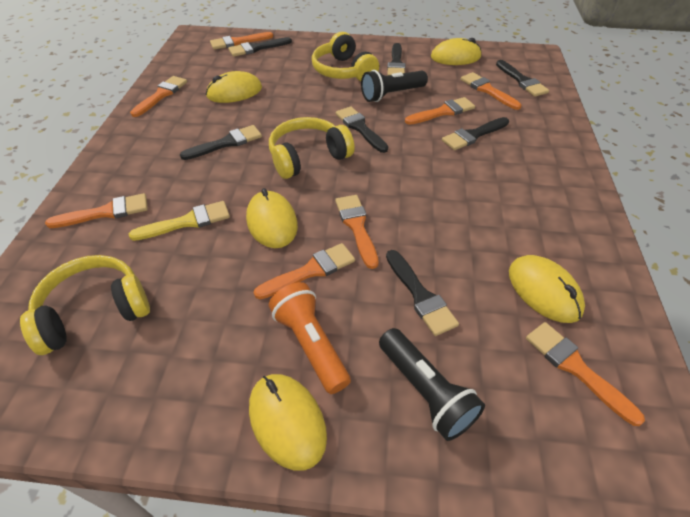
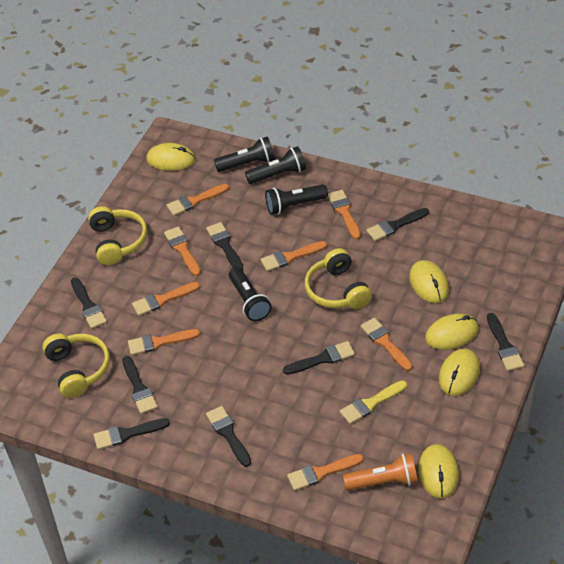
black brush: [180,125,262,160] [228,37,292,57] [336,106,388,153] [386,250,459,336] [387,43,405,76] [442,117,509,150] [496,60,549,97] = 7 -> [71,278,107,329] [94,418,170,450] [122,356,158,414] [206,222,243,270] [206,406,251,467] [283,341,355,375] [366,208,429,241] [487,313,524,371] = 8
black flashlight: [361,70,428,102] [379,328,485,441] = 2 -> [214,137,275,172] [229,267,272,321] [245,146,306,184] [265,185,328,215] = 4

